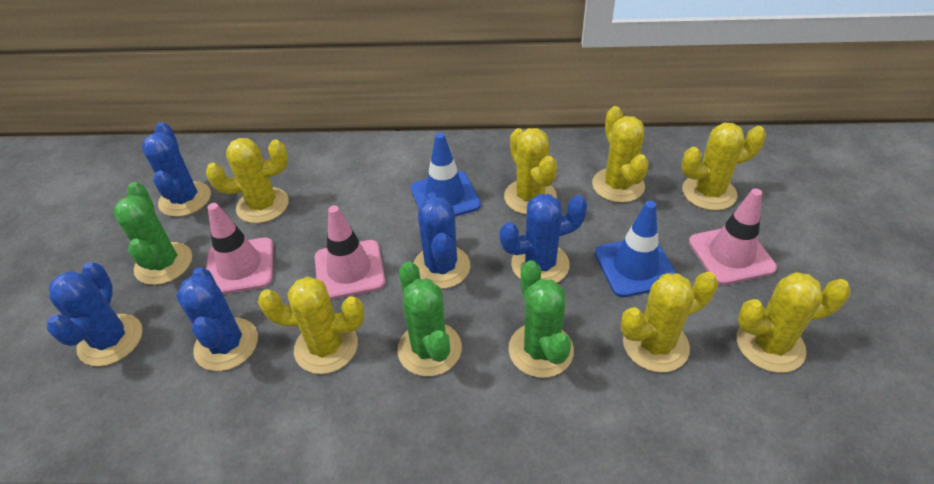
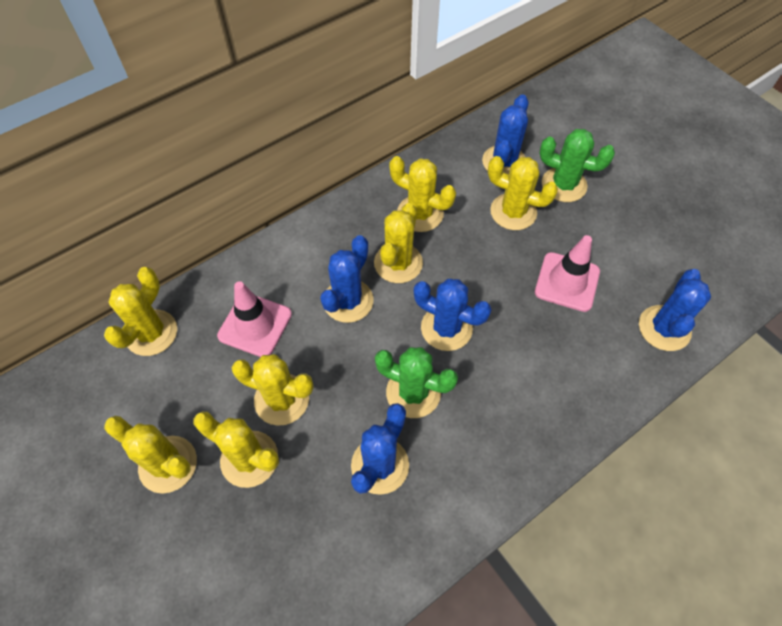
blue traffic cone: [410,133,481,216] [595,201,676,297] = 2 -> none = 0
green cactus: [113,182,192,285] [397,261,462,376] [508,260,574,378] = 3 -> [375,347,458,418] [539,129,615,202] = 2
pink traffic cone: [206,203,274,294] [315,205,385,300] [689,188,777,285] = 3 -> [217,281,292,357] [535,235,600,312] = 2

